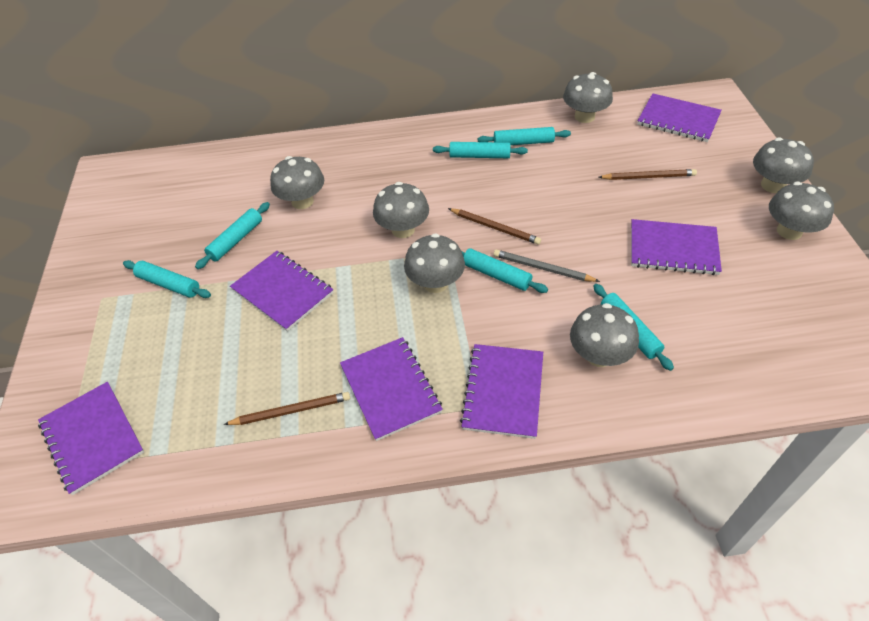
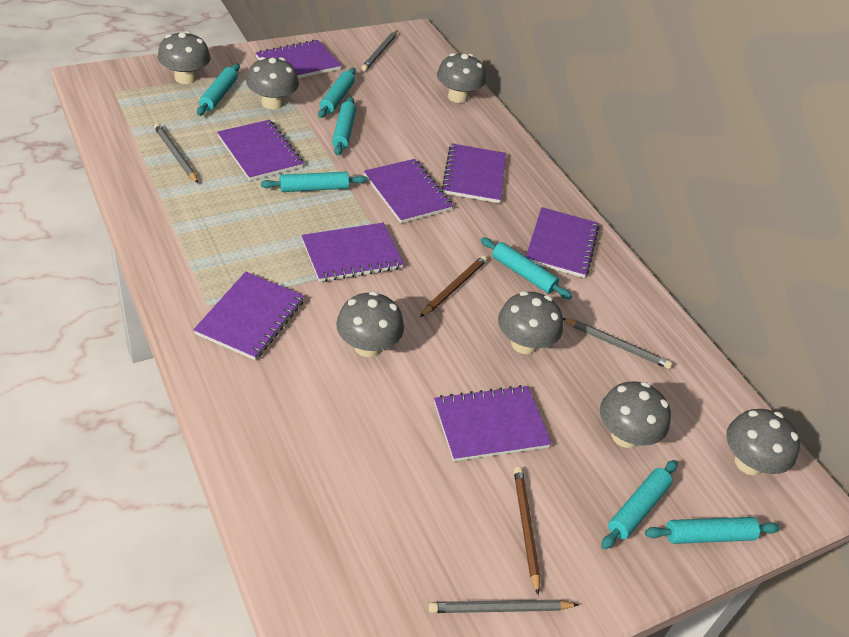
brown pencil: [223,392,350,425] [448,208,541,245] [598,169,697,180] = 3 -> [420,255,487,317] [514,467,540,595] = 2
grey pencil: [494,250,600,282] = 1 -> [154,123,198,183] [361,30,397,71] [429,600,579,613] [563,318,672,369] = 4
purple notebook: [38,382,144,495] [230,251,333,331] [340,337,443,441] [460,344,543,439] [631,219,722,275] [637,93,722,142] = 6 -> [193,272,304,360] [217,120,304,181] [256,40,342,78] [301,223,404,282] [364,159,453,223] [434,385,552,461] [442,144,506,203] [526,207,599,278] = 8
turquoise rolling pin: [123,260,211,298] [195,202,270,269] [433,142,528,158] [462,248,548,293] [478,127,571,145] [593,284,674,371] = 6 -> [197,64,240,116] [261,172,367,192] [318,68,356,118] [332,97,356,156] [481,237,572,299] [601,460,678,549] [645,517,780,544] = 7

